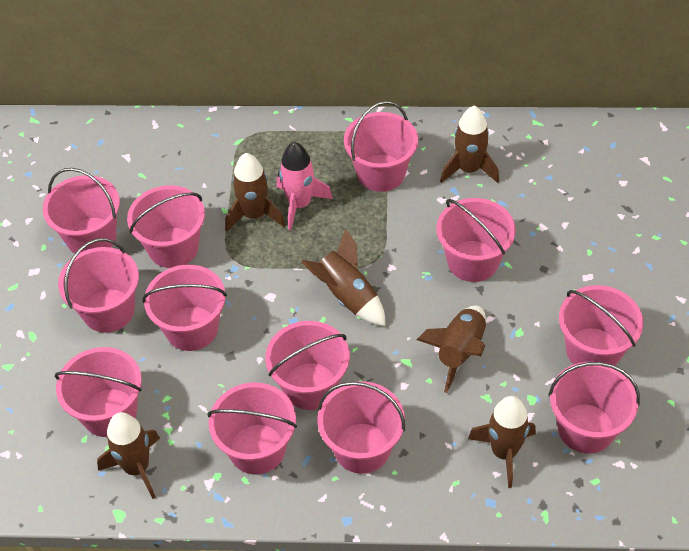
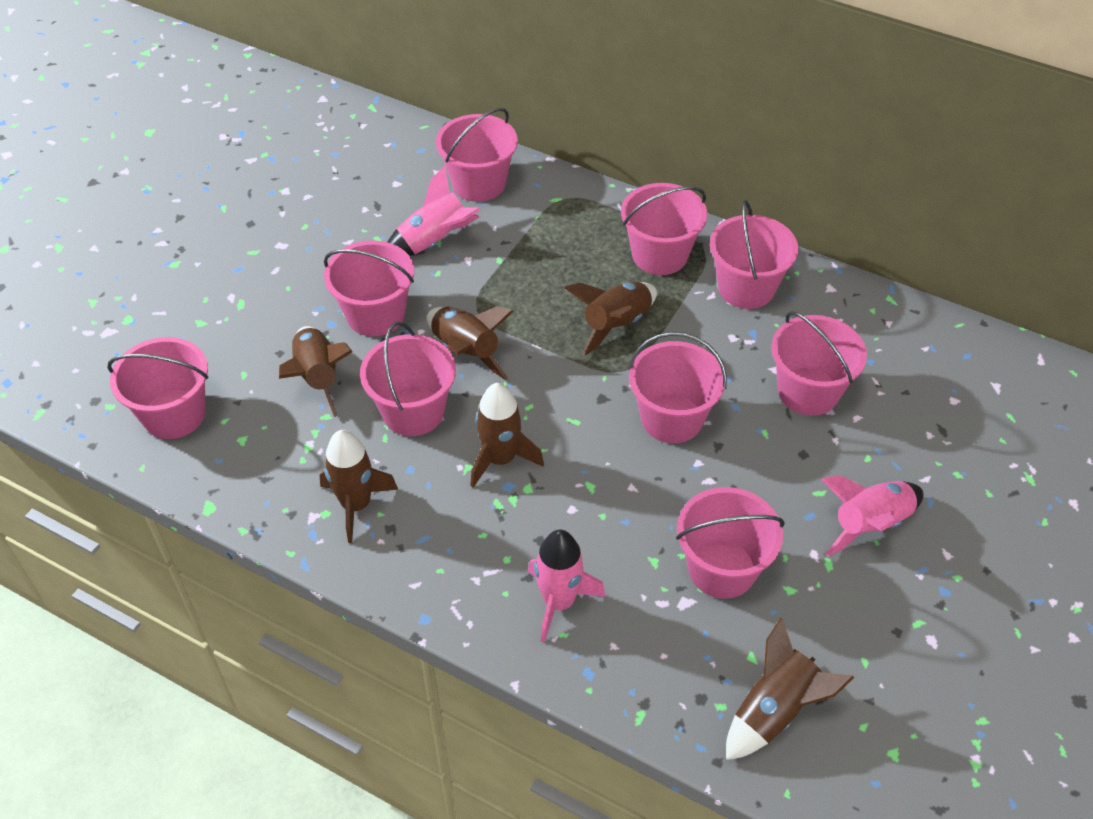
pink bucket: [43,168,120,254] [55,347,142,437] [58,238,139,332] [127,185,205,268] [142,265,227,351] [207,382,297,475] [265,321,350,410] [318,381,405,474] [344,101,418,192] [436,198,516,282] [548,362,640,454] [559,285,643,366] = 12 -> [108,337,208,439] [324,241,414,337] [360,321,456,436] [436,108,518,202] [621,183,707,275] [628,332,727,443] [676,487,785,599] [710,200,798,309] [771,311,867,416] = 9
pink rocket: [276,142,333,230] = 1 -> [388,166,480,256] [528,529,606,643] [821,475,924,557] = 3

